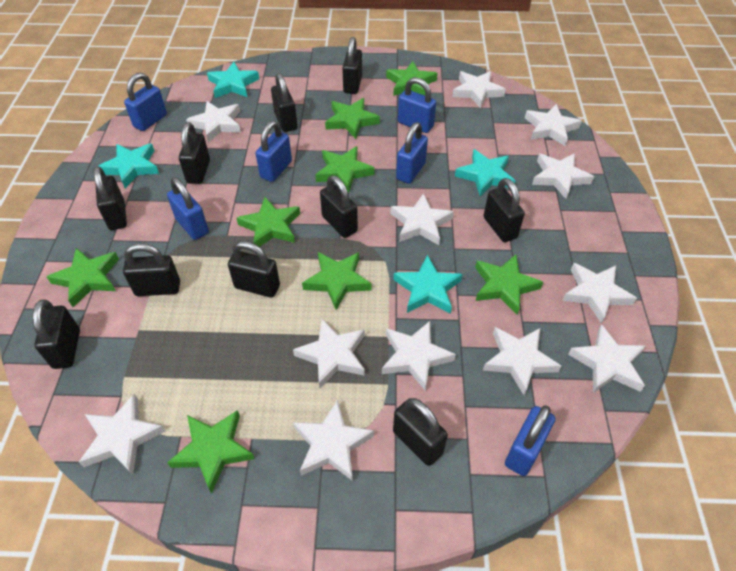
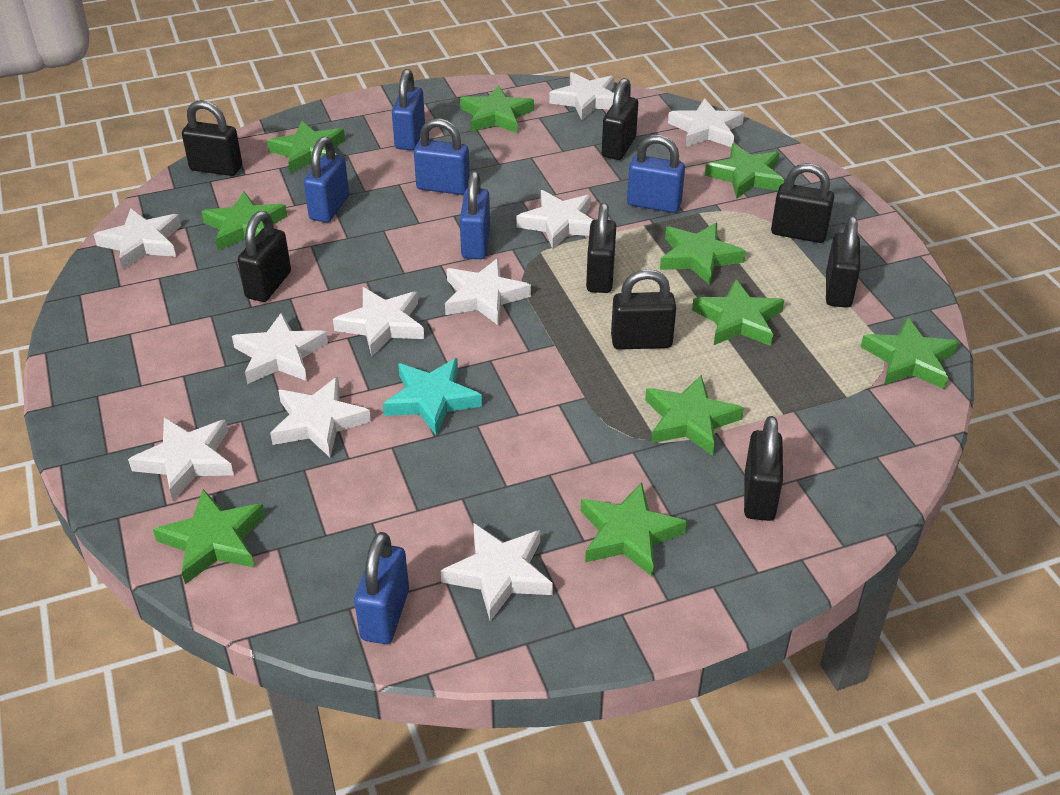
black padlock: [32,300,80,369] [93,166,127,230] [123,243,180,296] [179,122,210,184] [228,241,280,298] [271,73,297,132] [320,175,358,238] [342,37,362,94] [393,398,448,466] [483,178,525,242] = 10 -> [182,100,242,176] [238,211,291,302] [586,203,616,293] [602,78,638,160] [611,269,676,350] [744,416,783,521] [771,163,834,243] [826,216,860,308] = 8
green star: [47,248,119,307] [167,410,255,494] [237,197,300,247] [302,252,372,310] [315,146,374,193] [325,98,380,139] [386,62,437,96] [475,254,543,315] = 8 -> [153,489,265,584] [201,191,287,251] [267,121,345,174] [460,85,534,134] [581,483,687,576] [645,375,744,456] [660,223,746,285] [692,279,784,346] [705,143,784,199] [861,317,959,390] = 10
turquoise star: [98,144,159,188] [207,62,259,98] [393,255,463,314] [455,149,515,196] = 4 -> [383,358,482,435] = 1
white star: [79,394,165,474] [186,101,241,142] [293,319,365,388] [293,400,374,481] [382,321,456,391] [391,193,454,245] [452,71,506,109] [483,327,561,395] [525,104,582,146] [532,153,594,199] [562,263,637,324] [568,324,645,393] = 12 -> [94,208,181,270] [128,418,234,501] [232,312,328,384] [270,377,371,457] [333,287,424,357] [441,523,553,621] [445,258,531,326] [517,190,593,250] [549,72,614,120] [668,98,744,147] = 10

